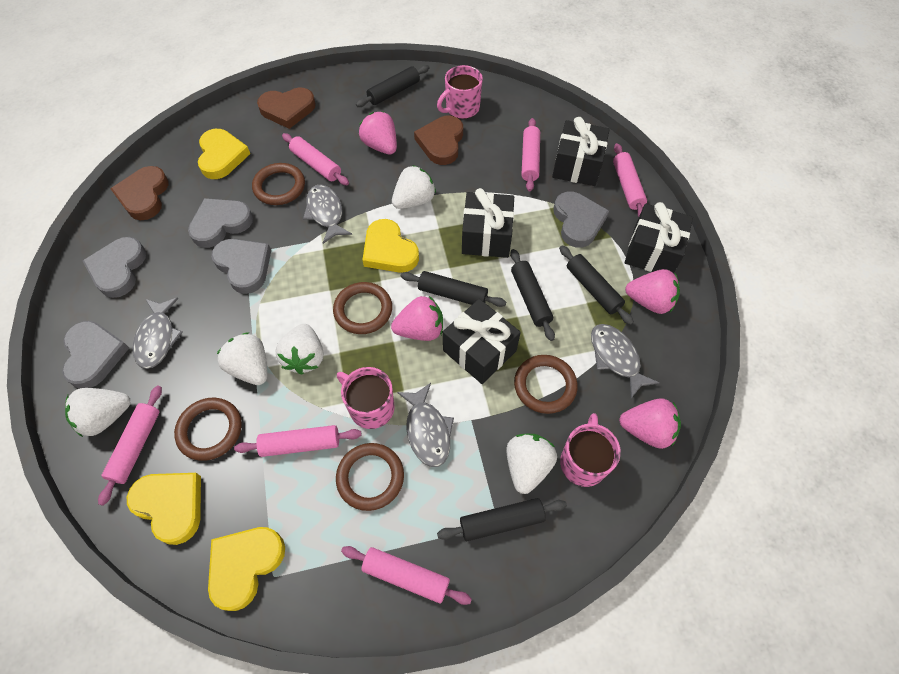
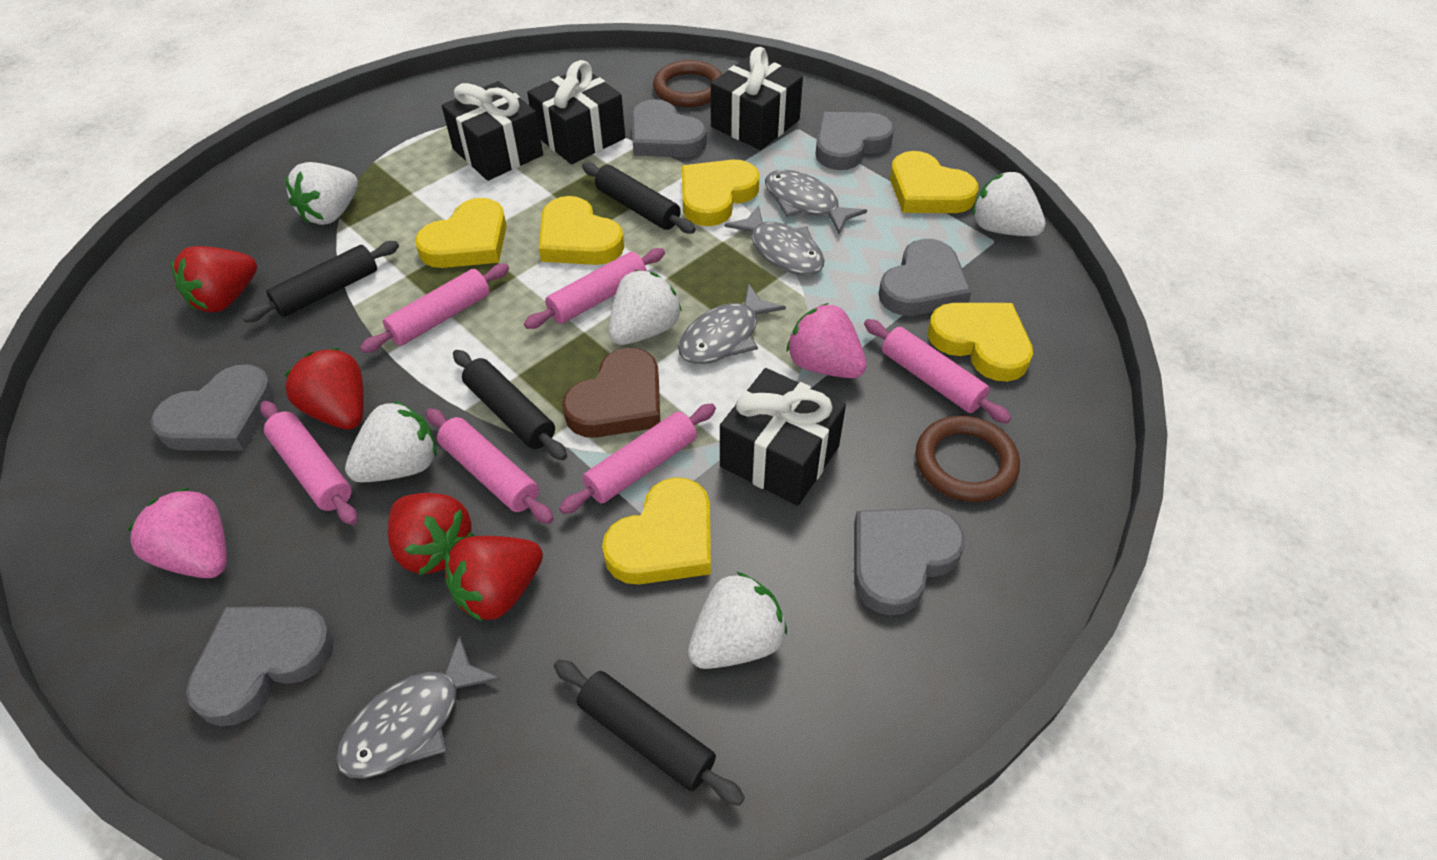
black rolling pin: [356,65,430,107] [401,271,506,307] [437,498,567,541] [510,249,555,341] [559,245,634,325] = 5 -> [241,241,399,322] [453,350,567,460] [554,660,745,806] [582,162,696,233] = 4
brown heart: [110,166,169,220] [257,88,316,129] [414,116,463,165] = 3 -> [562,348,660,438] = 1
brown ring: [174,398,242,461] [252,163,305,205] [333,282,392,334] [336,443,404,511] [514,355,578,414] = 5 -> [653,60,722,107] [916,416,1020,502] = 2
grey heart: [62,321,129,388] [83,237,146,298] [188,198,253,248] [211,239,271,294] [553,191,609,248] = 5 -> [150,364,275,451] [186,607,334,726] [631,99,707,157] [815,112,894,170] [854,508,965,616] [878,239,972,316] = 6
pink mug: [337,367,395,429] [437,65,483,119] [560,413,621,487] = 3 -> none = 0
pink strawberry: [359,112,397,154] [391,296,443,341] [619,398,681,449] [625,269,680,314] = 4 -> [127,487,227,578] [787,303,867,378] = 2
red strawberry: none = 0 -> [171,246,257,312] [284,348,364,429] [388,493,474,575] [445,536,543,622] = 4
yellow heart: [127,473,201,545] [198,129,250,179] [208,527,285,611] [362,219,419,273] = 4 -> [415,198,507,268] [539,196,624,265] [602,477,711,585] [681,160,760,226] [890,151,978,213] [928,303,1033,382] = 6

